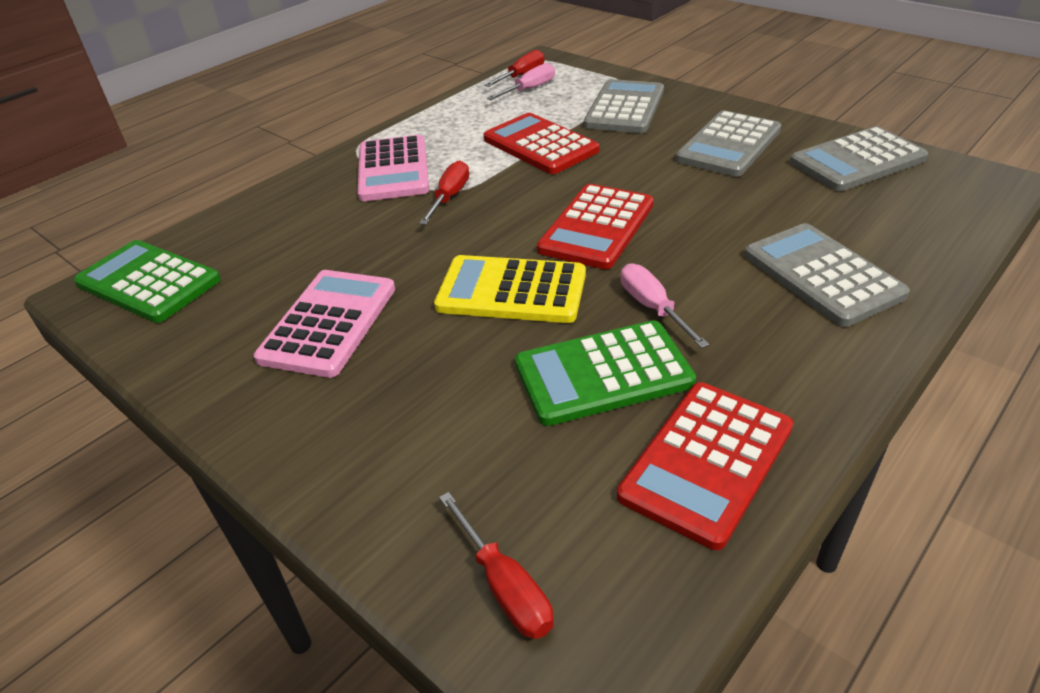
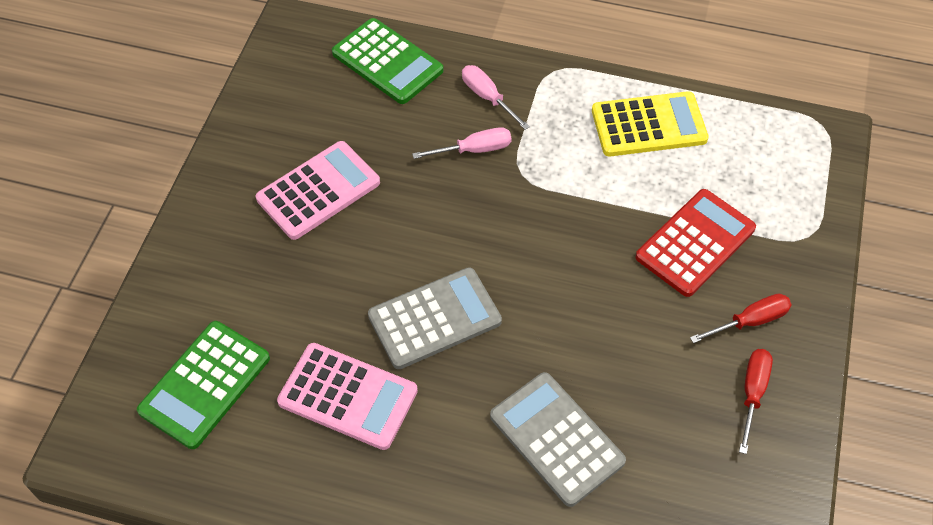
grey calculator: [584,79,664,133] [676,110,781,177] [744,223,910,327] [790,126,928,191] = 4 -> [368,267,502,369] [490,372,626,507] = 2
red calculator: [484,113,599,174] [537,184,654,269] [617,382,793,550] = 3 -> [635,189,756,297] = 1
red screwdriver: [419,160,469,225] [439,492,554,639] [484,50,544,87] = 3 -> [690,294,792,343] [739,349,773,454] = 2

